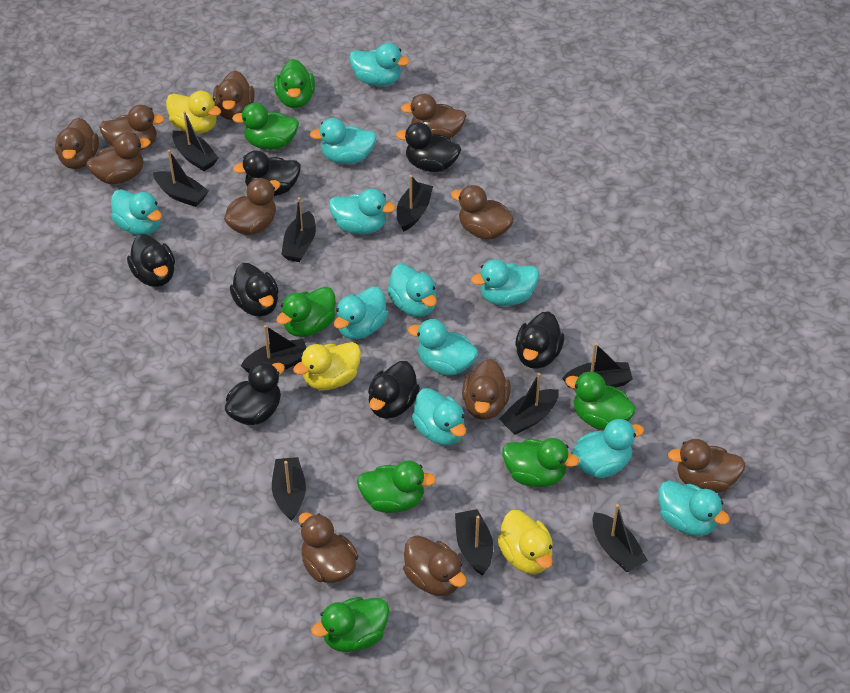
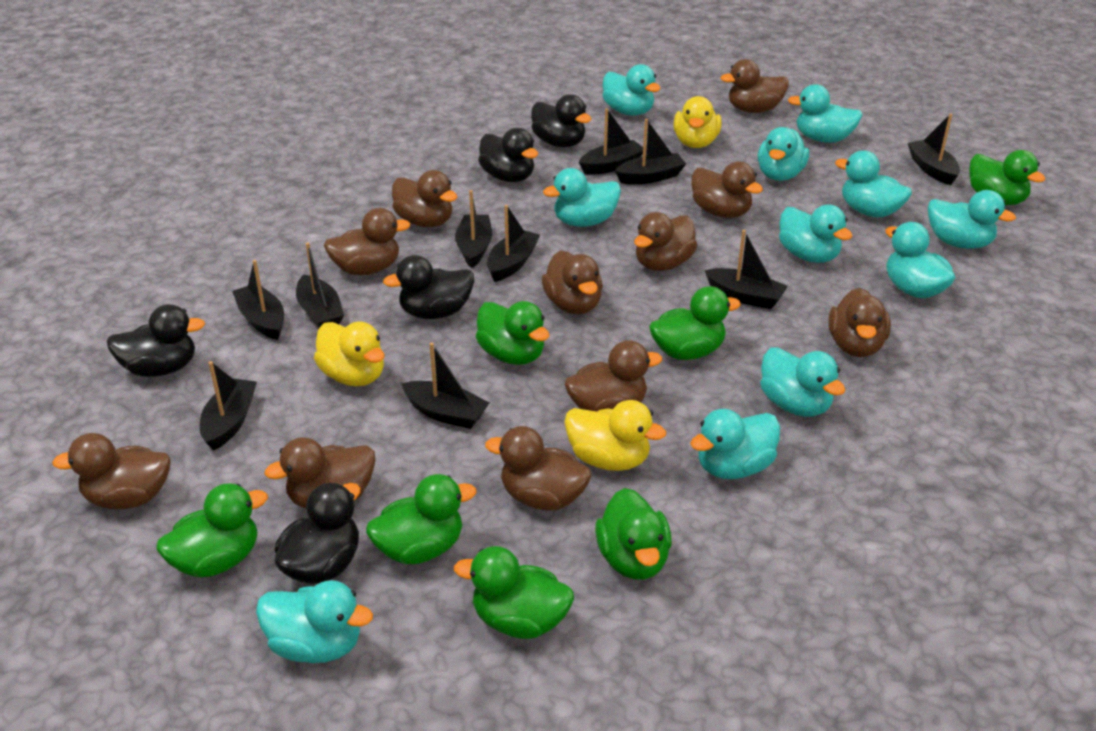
black duck: [127,234,175,287] [225,362,285,425] [230,263,279,316] [233,150,301,196] [368,361,420,419] [396,122,461,172] [515,311,564,369] = 7 -> [107,304,205,377] [274,483,360,584] [383,255,474,319] [478,128,538,182] [531,94,592,147] = 5

